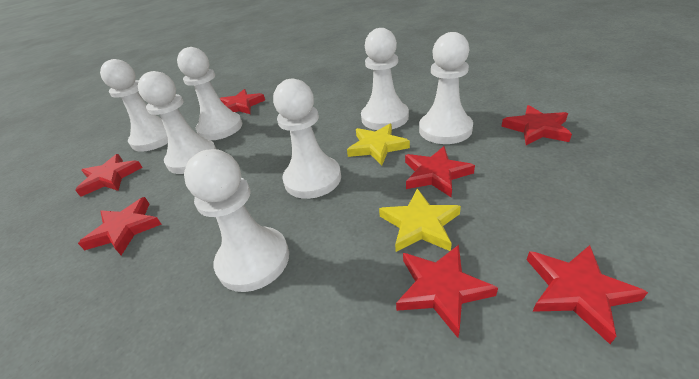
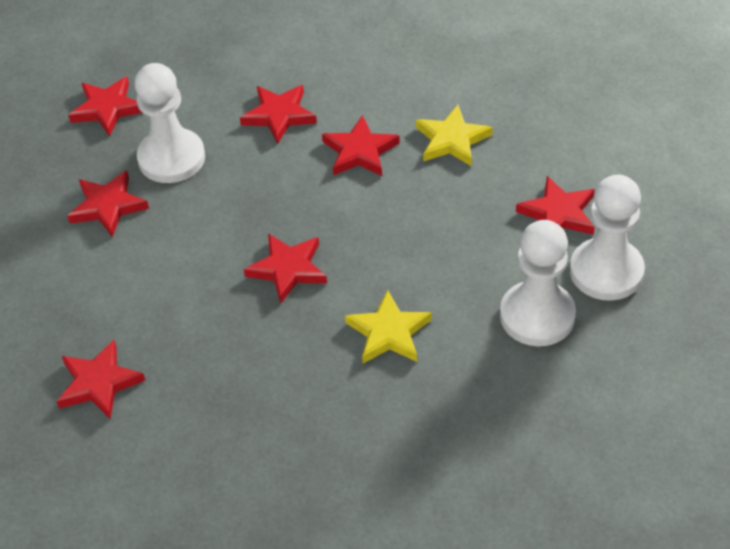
white pawn: [100,59,168,152] [138,71,216,174] [177,47,242,140] [184,149,289,292] [273,79,341,199] [361,28,409,130] [419,32,473,144] = 7 -> [135,63,205,183] [500,220,576,346] [570,175,645,301] = 3

